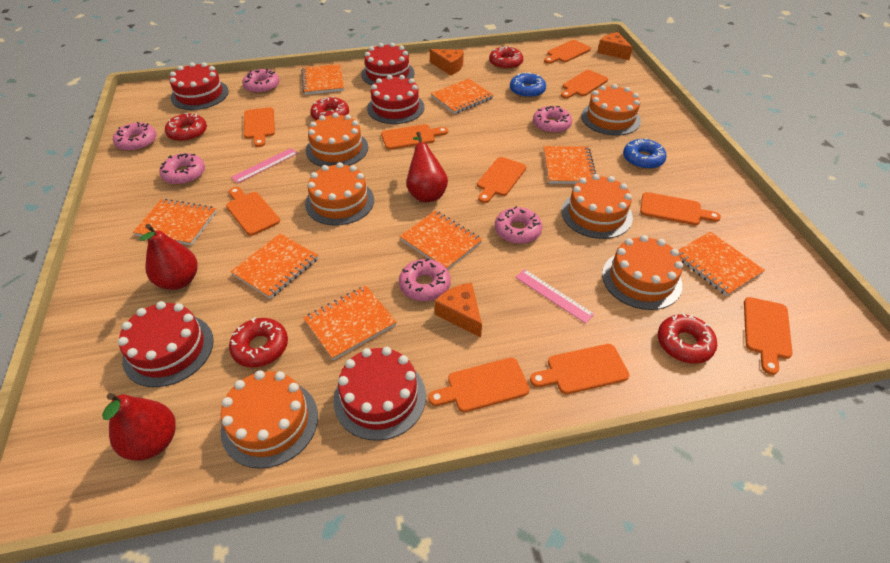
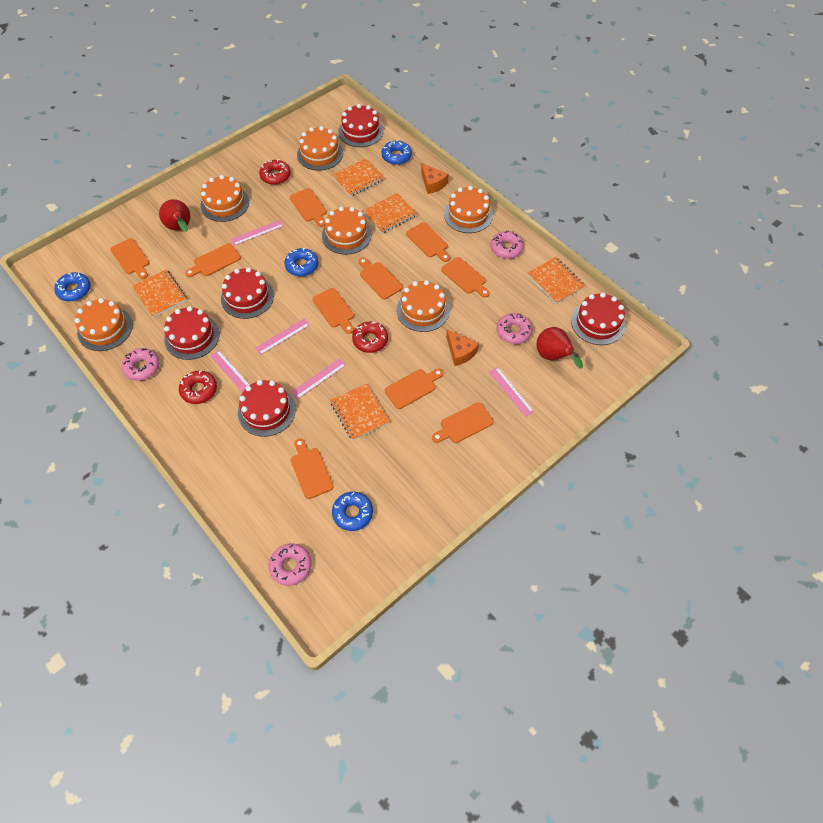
blue donut: [510,72,546,98] [623,138,667,169] = 2 -> [54,272,91,301] [284,248,318,276] [332,492,373,531] [381,140,412,165] = 4
orange cheese: [430,49,464,76] [435,283,482,338] [597,32,633,60] = 3 -> [421,163,449,194] [446,329,479,366] = 2
orange notebook: [133,199,217,245] [230,233,318,299] [301,64,344,95] [303,286,397,360] [399,211,482,270] [431,79,494,114] [544,146,596,184] [678,231,765,296] = 8 -> [132,269,187,317] [330,384,390,440] [332,158,385,197] [362,193,417,234] [527,257,585,304] = 5
pink donut: [113,122,157,152] [159,153,205,185] [242,69,280,94] [399,258,451,301] [495,206,542,244] [533,106,572,134] = 6 -> [121,348,159,381] [268,543,312,586] [490,231,524,259] [496,313,532,344] = 4
pink ruler: [231,148,298,183] [515,269,595,324] = 2 -> [210,350,250,393] [231,220,284,246] [255,319,310,355] [291,358,346,399] [489,367,534,417] = 5
red donut: [165,113,207,142] [229,317,288,367] [310,96,349,120] [489,46,523,70] [658,313,717,364] = 5 -> [179,370,217,404] [259,159,291,185] [352,321,388,353] = 3
red pear: [102,393,176,461] [139,224,198,290] [406,132,448,202] = 3 -> [159,199,191,232] [537,327,583,369] = 2

